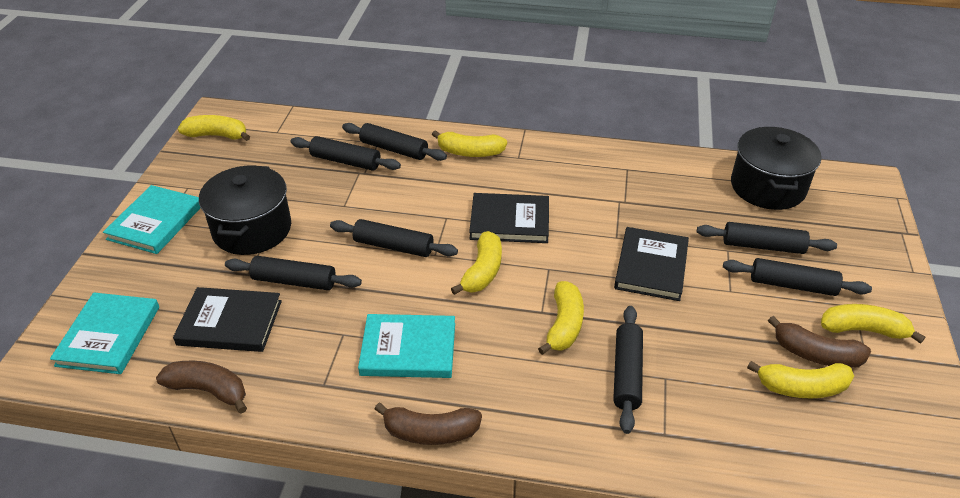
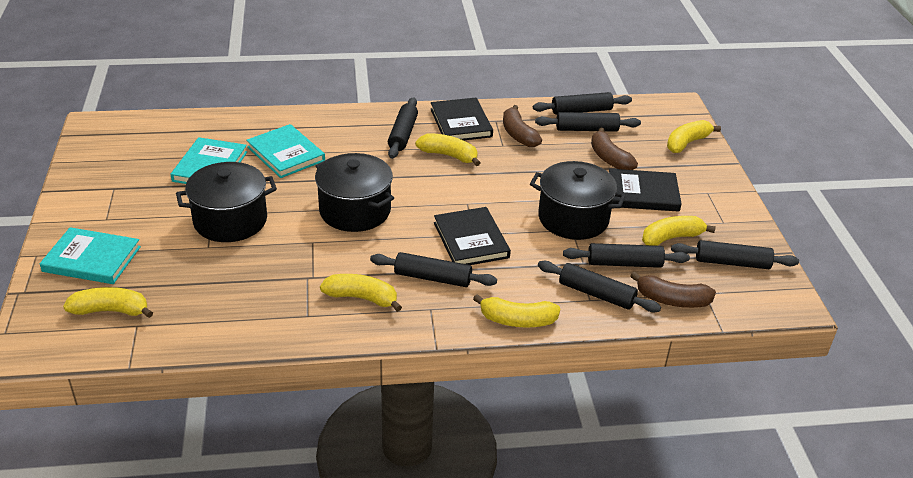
black pot: [199,166,291,255] [731,127,821,210] = 2 -> [176,162,277,242] [315,153,394,232] [530,161,626,240] = 3

